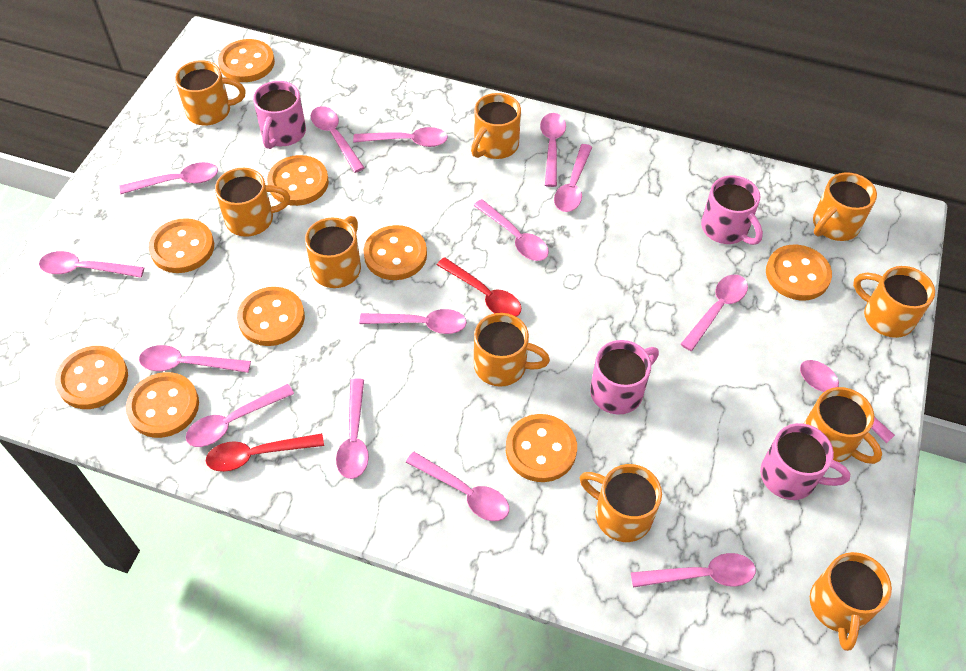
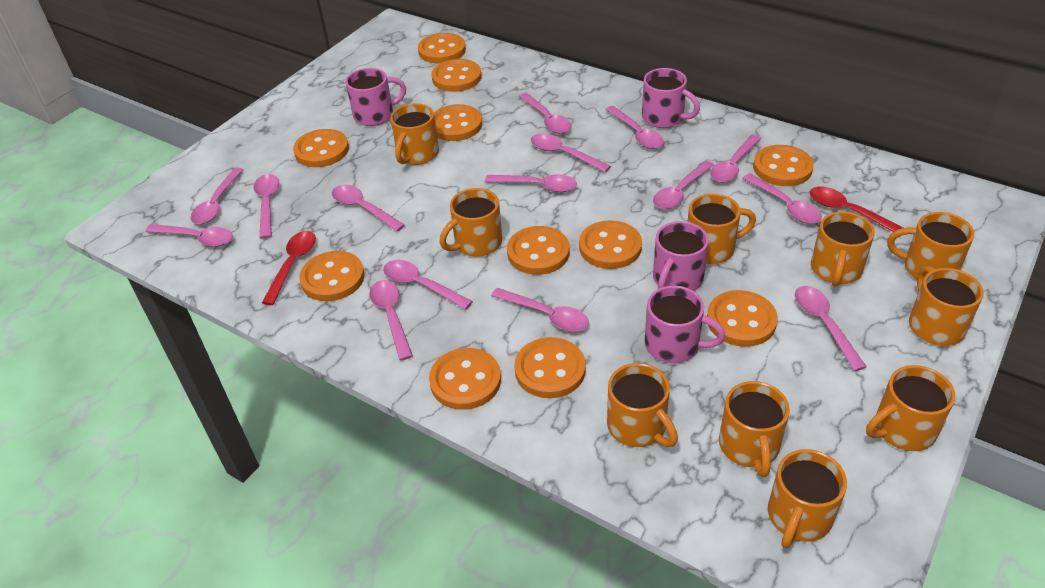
orange button: [55,346,128,409] [126,372,199,438] [149,218,214,273] [218,39,275,82] [237,287,305,346] [267,155,329,206] [363,225,427,280] [506,414,577,482] [766,245,832,300] = 9 -> [293,129,349,167] [299,251,364,301] [418,33,466,63] [429,348,501,410] [431,59,481,92] [434,104,482,141] [507,226,570,275] [514,337,586,398] [579,220,642,269] [707,290,778,347] [753,145,814,186] = 11

